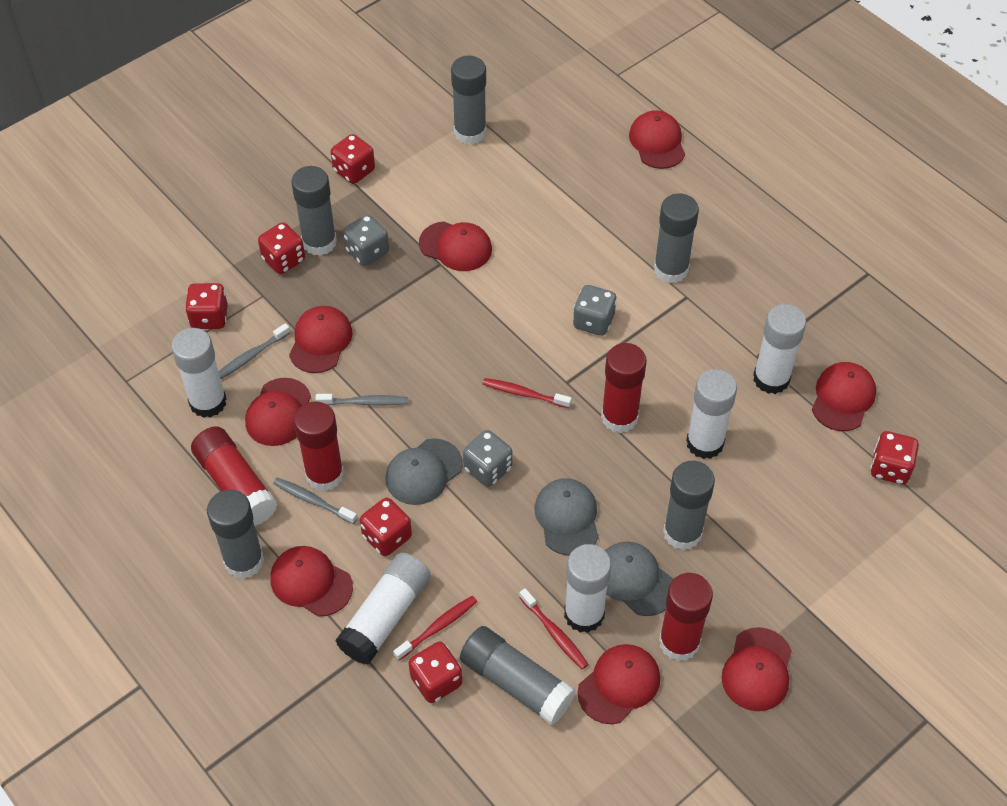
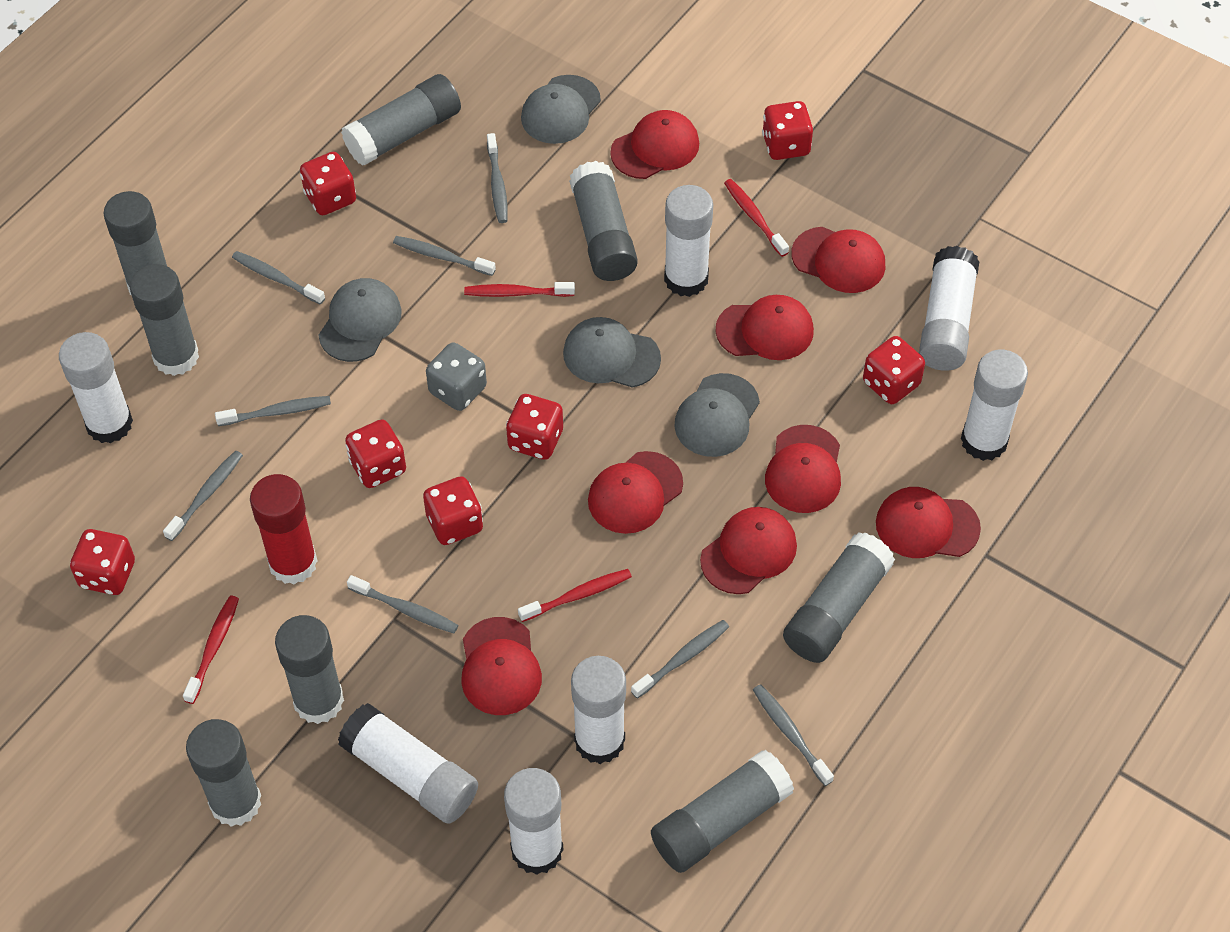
grey cap: [385,438,463,505] [535,478,599,555] [605,542,673,616] = 3 -> [318,278,402,362] [521,75,601,144] [563,317,661,388] [674,373,760,457] = 4
grey dice: [343,214,389,266] [463,430,512,487] [573,285,617,336] = 3 -> [426,342,487,411] = 1
grey glue stick: [207,490,264,579] [291,166,337,256] [451,56,486,145] [460,626,576,725] [654,193,699,283] [663,461,715,550] = 6 -> [103,191,167,295] [130,264,199,376] [186,719,261,827] [275,615,344,724] [341,74,461,166] [569,161,638,281] [651,750,794,873] [783,532,895,663] = 8
grey toothbrush: [219,323,290,379] [273,478,357,524] [315,394,408,406] = 3 -> [163,451,243,541] [215,396,331,426] [232,251,325,305] [347,575,458,633] [393,236,496,276] [487,133,508,223] [631,620,729,698] [753,684,834,786] = 8
red dice: [185,283,228,329] [258,222,305,274] [331,134,375,184] [360,498,412,556] [409,641,462,703] [870,431,919,484] = 6 -> [70,529,135,595] [300,152,356,215] [345,420,406,488] [423,476,483,545] [506,394,563,460] [762,101,813,160] [863,336,925,404] = 7
red glue stick: [191,426,278,526] [294,401,344,491] [601,343,647,433] [659,573,713,661] = 4 -> [250,474,317,584] = 1
red toothbrush: [393,596,477,661] [483,378,572,408] [519,588,589,669] = 3 -> [183,596,239,704] [464,282,575,297] [518,569,632,622] [724,179,789,257] = 4
white glue stick: [171,328,227,418] [335,553,431,665] [564,544,611,633] [686,369,737,459] [753,304,806,394] = 5 -> [59,332,133,443] [338,703,478,824] [504,768,563,875] [571,656,626,764] [664,185,713,297] [919,246,979,371] [961,350,1028,461] = 7

